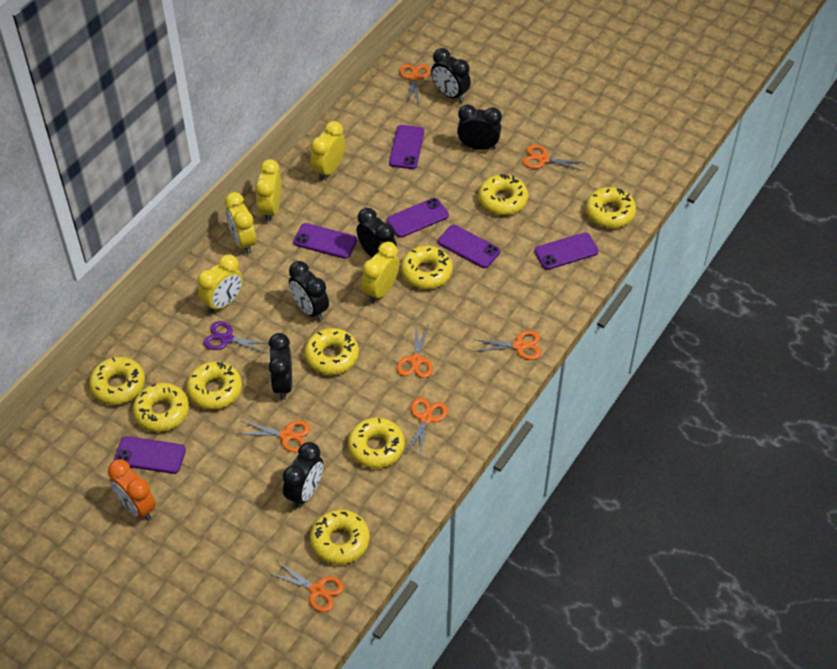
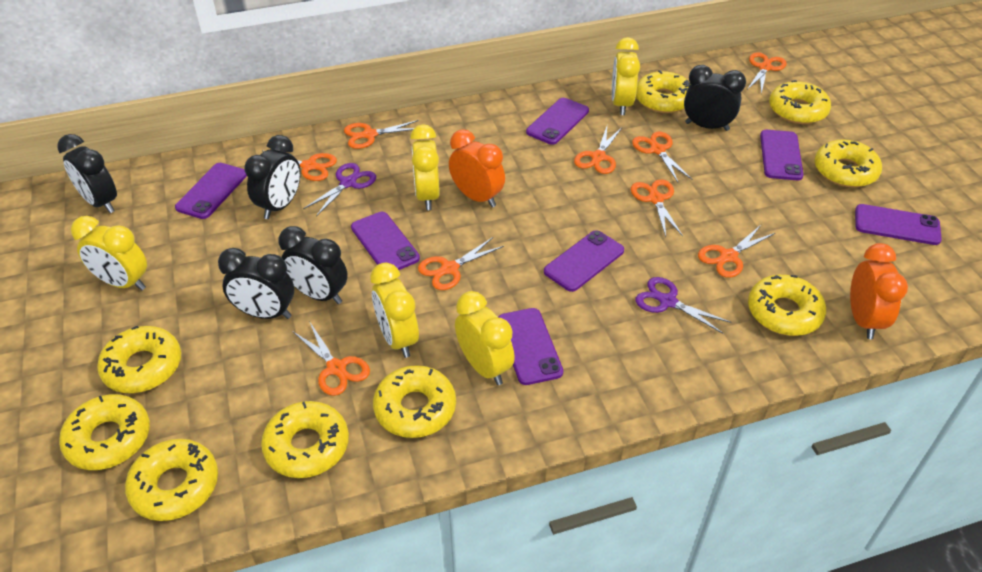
black clock: [268,333,292,400] [283,442,323,508] [289,261,329,321] [356,208,397,258] [431,48,471,102] [457,104,502,150] = 6 -> [57,134,117,213] [218,248,294,319] [244,135,300,219] [278,226,348,304] [684,65,746,131] = 5
orange clock: [108,459,156,521] = 1 -> [449,129,505,207] [850,243,908,339] = 2
orange scissors: [238,421,311,453] [268,561,344,612] [397,324,433,378] [400,64,430,104] [405,398,448,458] [473,331,541,360] [523,145,586,171] = 7 -> [262,150,337,181] [293,321,370,396] [344,120,419,149] [418,237,504,290] [574,127,622,174] [631,179,683,236] [632,132,693,182] [698,225,775,278] [747,52,787,94] = 9
purple phone: [114,436,186,474] [293,223,357,259] [386,198,449,238] [389,125,424,169] [438,225,500,268] [534,233,599,270] = 6 -> [175,163,247,219] [351,212,420,270] [498,308,563,385] [526,98,589,145] [544,230,624,292] [760,130,804,180] [855,204,942,245] = 7
purple scissors: [203,321,268,354] = 1 -> [303,163,376,216] [635,277,731,334] = 2

